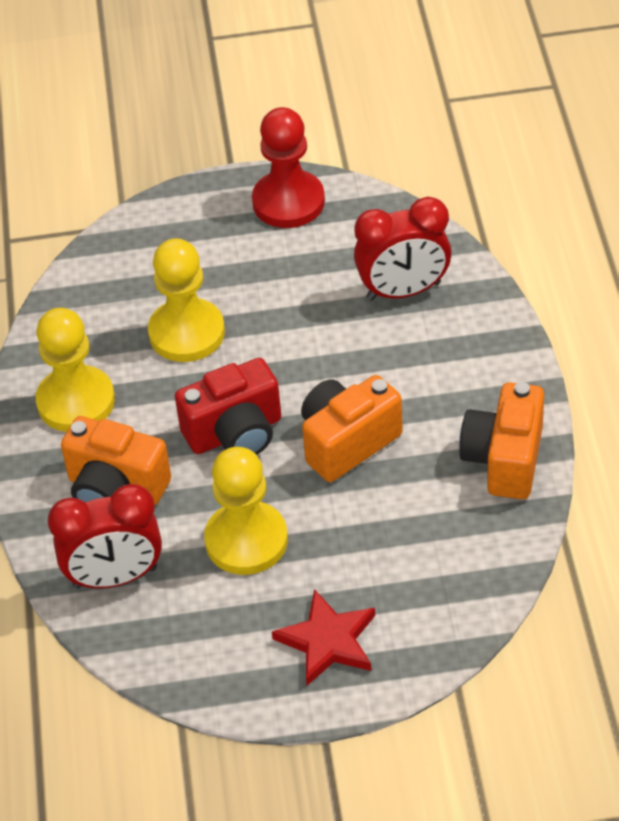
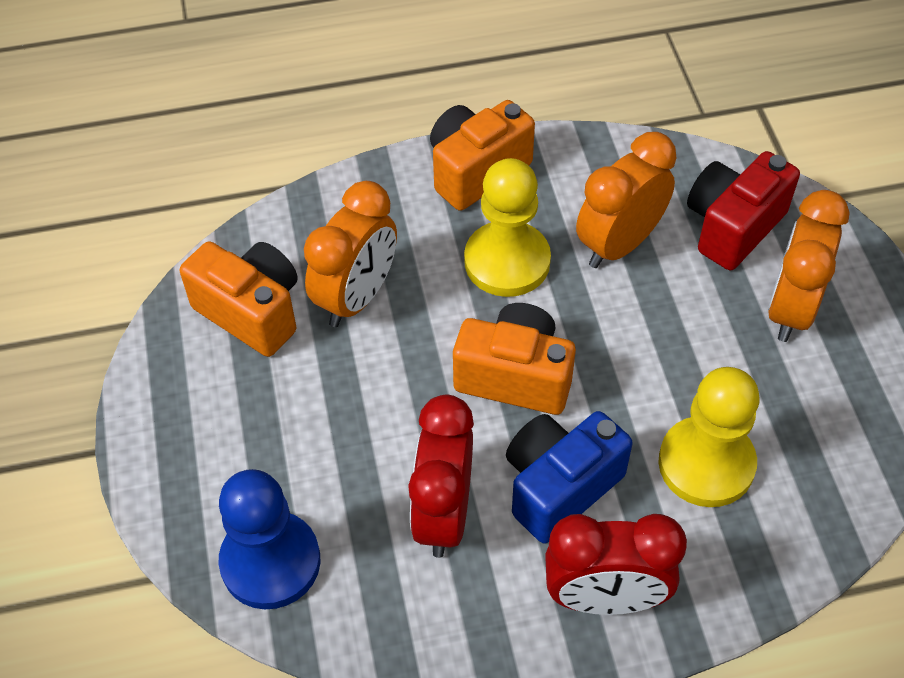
blue camera: none = 0 -> [506,411,632,543] = 1
blue pawn: none = 0 -> [219,469,320,609] = 1
orange clock: none = 0 -> [304,181,397,327] [576,132,676,268] [768,190,850,342] = 3
red pawn: [252,107,325,228] = 1 -> none = 0
red star: [272,589,375,686] = 1 -> none = 0
yellow pawn: [36,308,115,432] [148,238,225,362] [204,447,288,575] = 3 -> [464,158,551,297] [658,367,759,507] = 2

